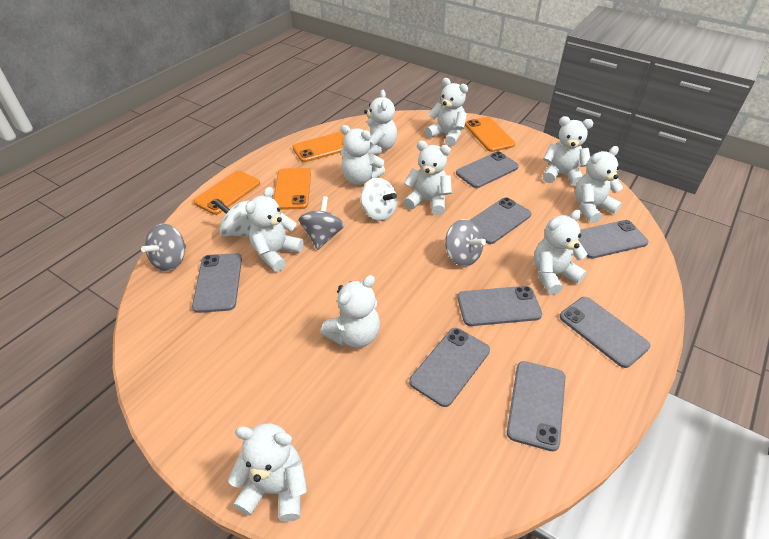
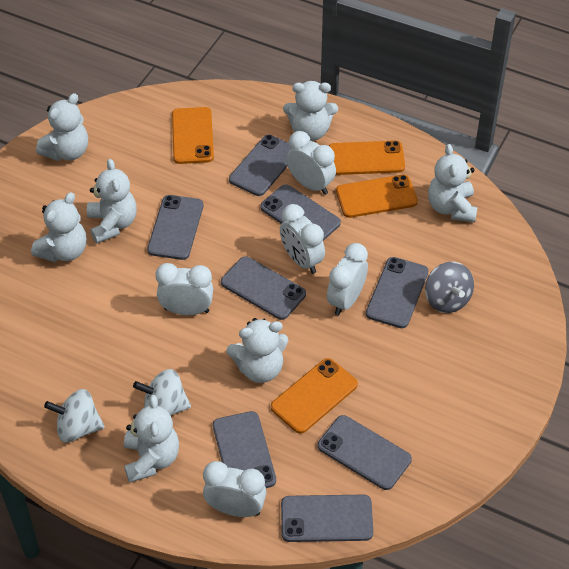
grey spinning top: [141,224,186,271] [299,196,344,250] [445,219,486,266] = 3 -> [425,262,474,313] = 1
white clock: none = 0 -> [156,263,213,315] [203,461,267,517] [280,204,325,274] [287,131,336,195] [327,243,368,315] = 5
white teddy bear: [228,423,307,522] [245,187,304,272] [320,275,380,348] [340,125,385,185] [364,90,397,155] [404,141,452,215] [425,78,468,146] [534,210,588,295] [543,116,593,187] [575,146,623,223] = 10 -> [31,192,87,262] [36,93,88,161] [87,159,137,243] [124,395,179,483] [226,318,288,383] [283,81,338,141] [428,144,477,222] = 7

